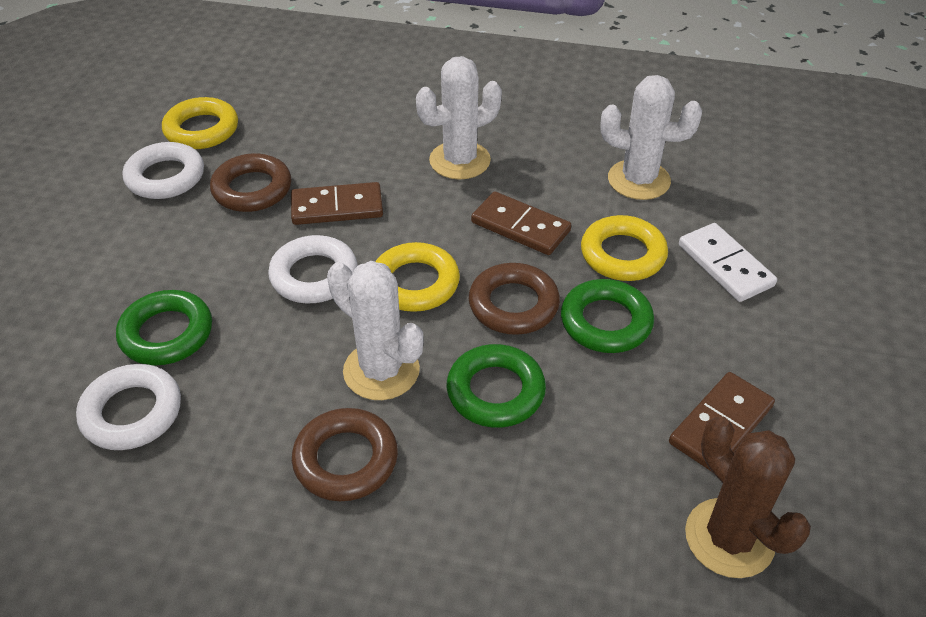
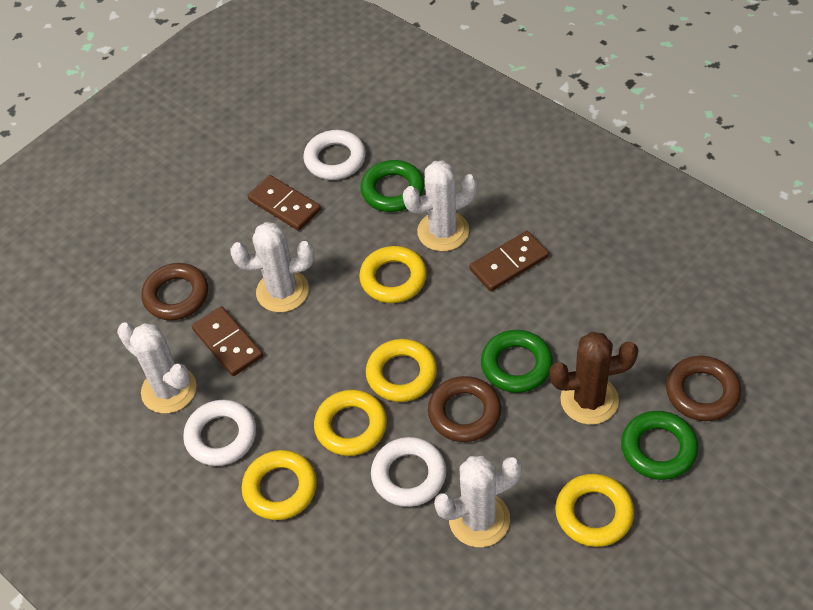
white cactus: [327,261,424,400] [416,56,502,180] [600,75,702,200] = 3 -> [117,322,197,414] [230,222,314,313] [403,160,477,251] [434,456,522,547] = 4
white domino: [679,223,777,302] = 1 -> none = 0
yellow ring: [162,97,238,149] [375,242,460,312] [581,215,668,281] = 3 -> [242,450,317,520] [314,390,387,456] [359,246,427,303] [366,339,437,402] [555,474,634,547] = 5

